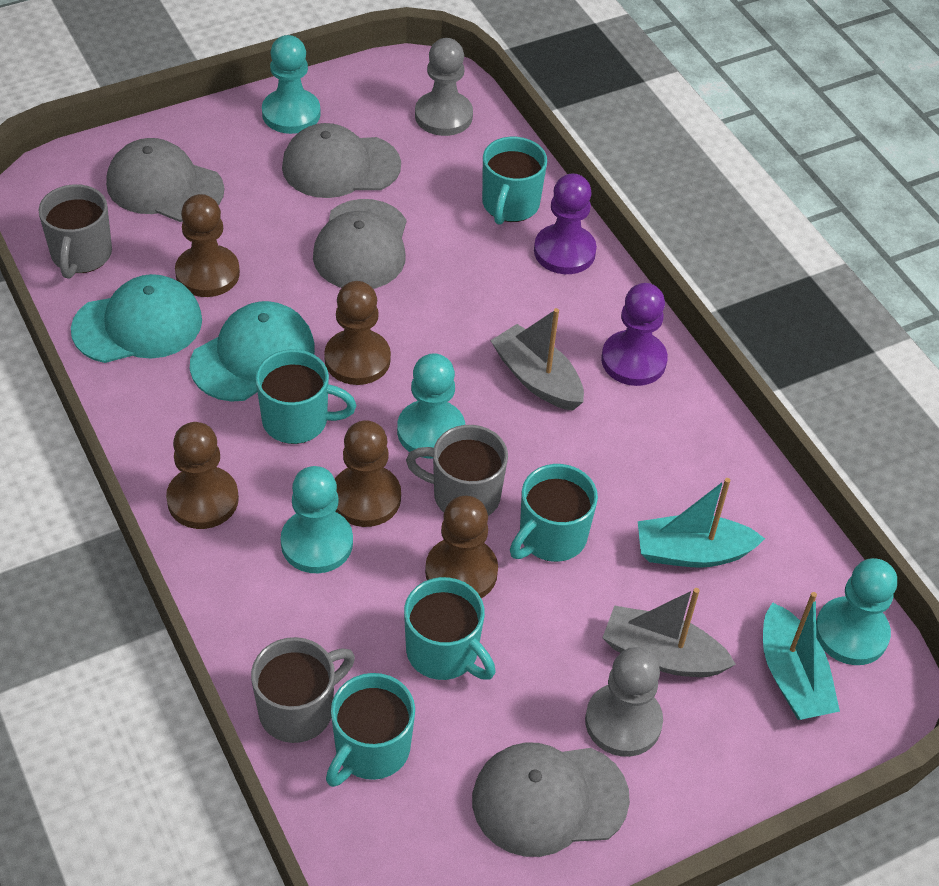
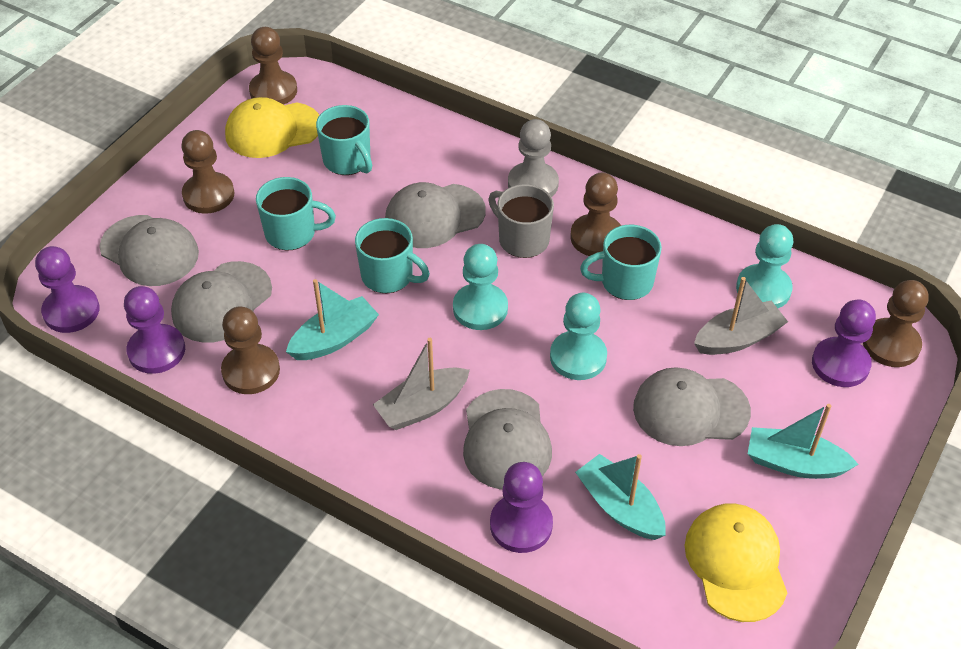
grey cap: [106,138,224,222] [282,123,401,198] [313,199,406,289] [472,742,630,857] = 4 -> [99,215,199,286] [171,261,272,343] [385,182,486,248] [463,389,552,490] [633,367,751,446] = 5
grey mug: [38,184,112,279] [251,637,355,743] [406,425,508,516] = 3 -> [488,184,554,258] = 1
grey pawn: [415,38,473,136] [585,647,663,757] = 2 -> [508,119,559,197] = 1
purple pawn: [534,173,597,274] [601,283,668,386] = 2 -> [35,246,100,333] [124,286,185,374] [490,462,553,553] [812,300,876,387] = 4
turquoise boat: [638,478,765,568] [763,592,840,720] = 2 -> [286,279,379,360] [575,454,666,540] [748,404,859,479] = 3
turquoise cap: [71,274,202,363] [190,301,315,401] = 2 -> none = 0
turquoise mug: [255,349,356,444] [326,673,415,787] [404,577,496,680] [482,137,547,225] [510,464,598,562] = 5 -> [256,177,336,251] [316,105,372,175] [355,218,430,293] [580,225,662,300] = 4
turquoise pawn: [262,35,321,134] [281,466,353,573] [397,353,465,459] [816,558,897,665] = 4 -> [453,244,508,330] [550,293,607,380] [736,224,793,308] = 3
yellow cap: none = 0 -> [225,97,319,158] [685,503,787,622] = 2

